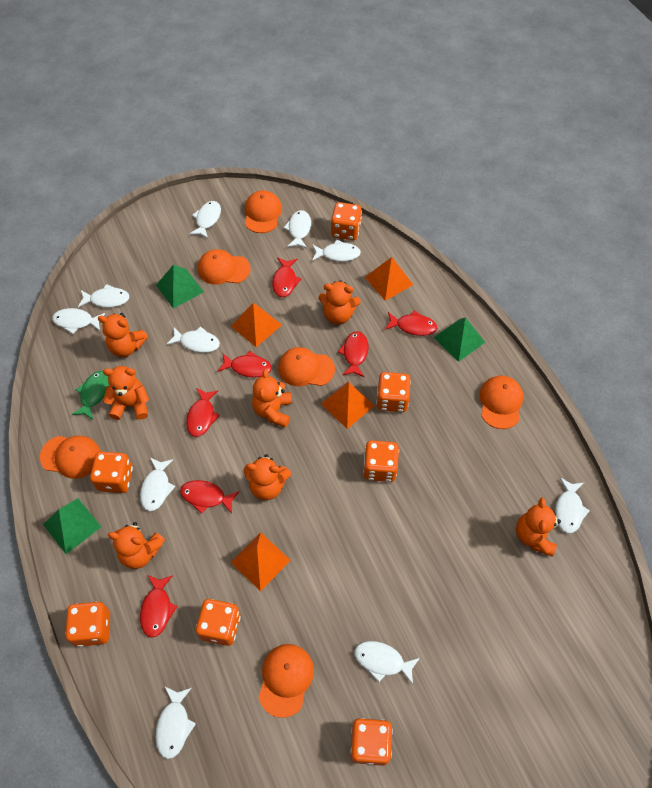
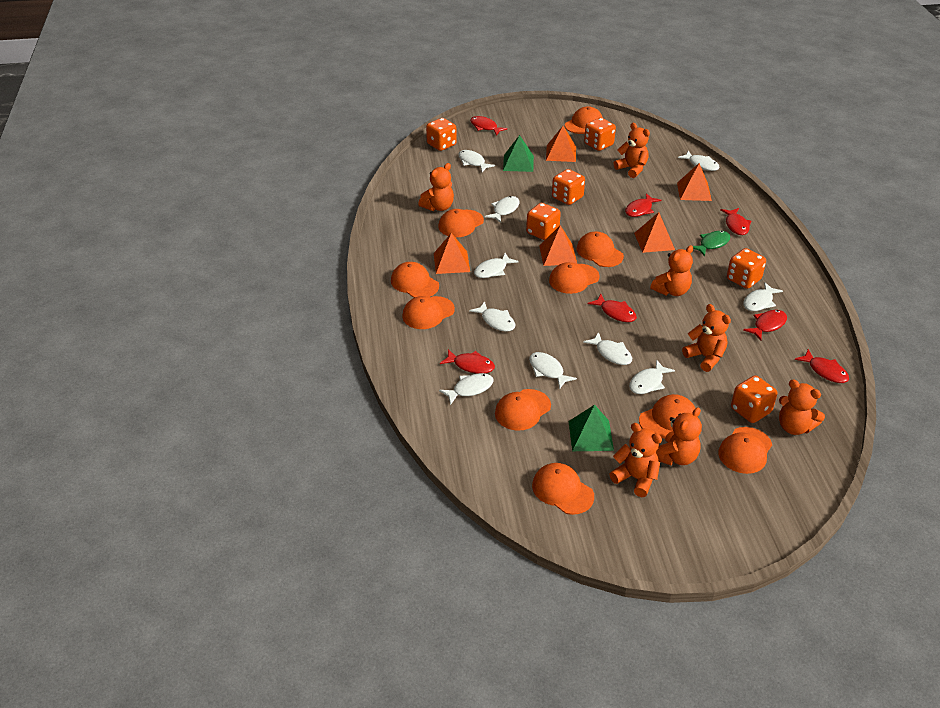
green pyramid: [43,498,101,554] [156,265,204,309] [433,317,485,362] = 3 -> [503,135,534,172] [569,405,614,451] = 2
orange cap: [40,436,101,479] [198,249,250,284] [245,190,282,233] [258,644,314,718] [278,347,335,386] [479,376,523,429] = 6 -> [391,262,439,298] [402,296,455,329] [438,209,484,237] [495,389,551,431] [532,463,594,515] [549,262,599,294] [565,106,603,134] [577,231,624,267] [639,394,695,438] [719,427,772,474] = 10
orange dice: [65,602,110,647] [90,452,133,493] [196,599,241,646] [331,202,362,240] [351,718,393,766] [363,440,399,482] [376,372,411,412] = 7 -> [426,118,457,151] [526,203,561,240] [552,169,585,205] [584,118,616,151] [727,248,766,289] [731,375,777,423] = 6
orange pyramid: [230,532,291,591] [231,303,282,347] [321,381,375,429] [365,257,413,301] = 4 -> [434,233,470,274] [539,225,577,266] [546,126,576,162] [634,212,675,253] [677,163,712,201] = 5

